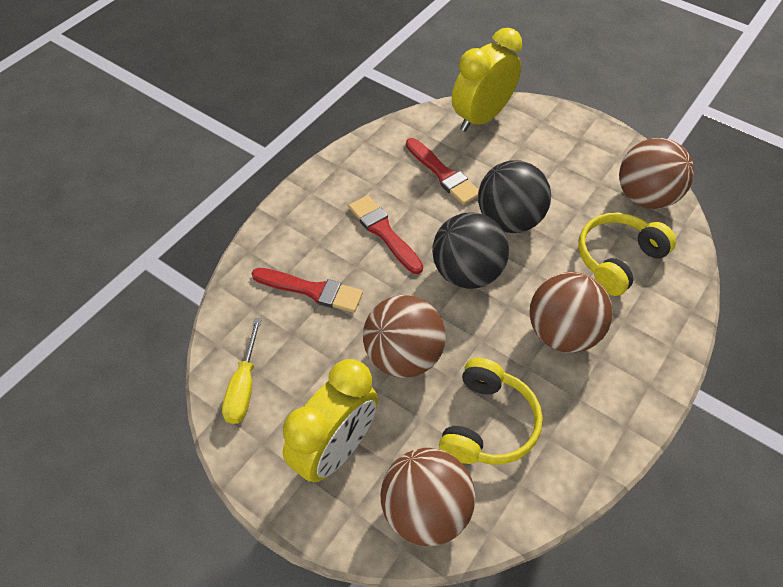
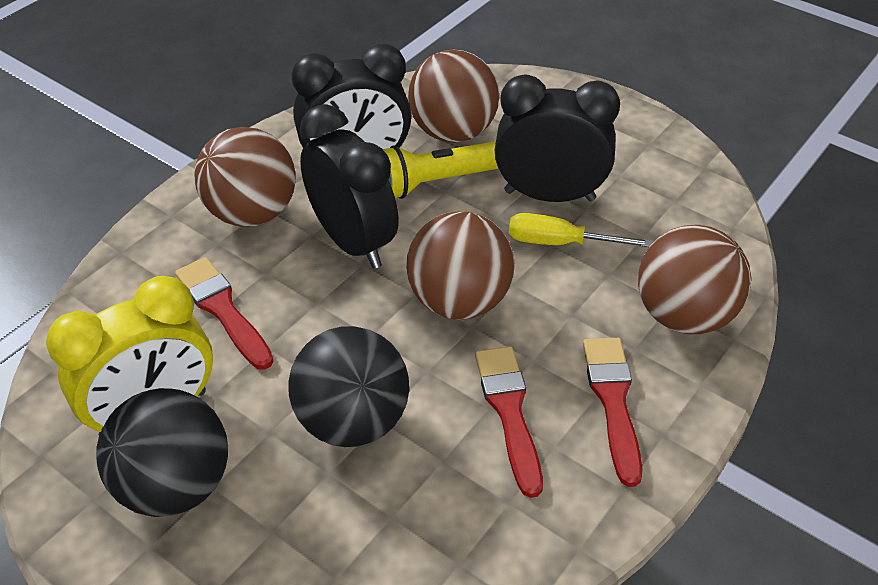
black clock: none = 0 -> [292,43,411,149] [300,104,399,269] [495,75,620,202] = 3
yellow clock: [283,359,378,482] [452,28,522,132] = 2 -> [46,276,213,435] = 1
yellow flashlight: none = 0 -> [383,142,499,199] = 1
yellow headphones: [439,358,543,465] [578,213,676,296] = 2 -> none = 0

